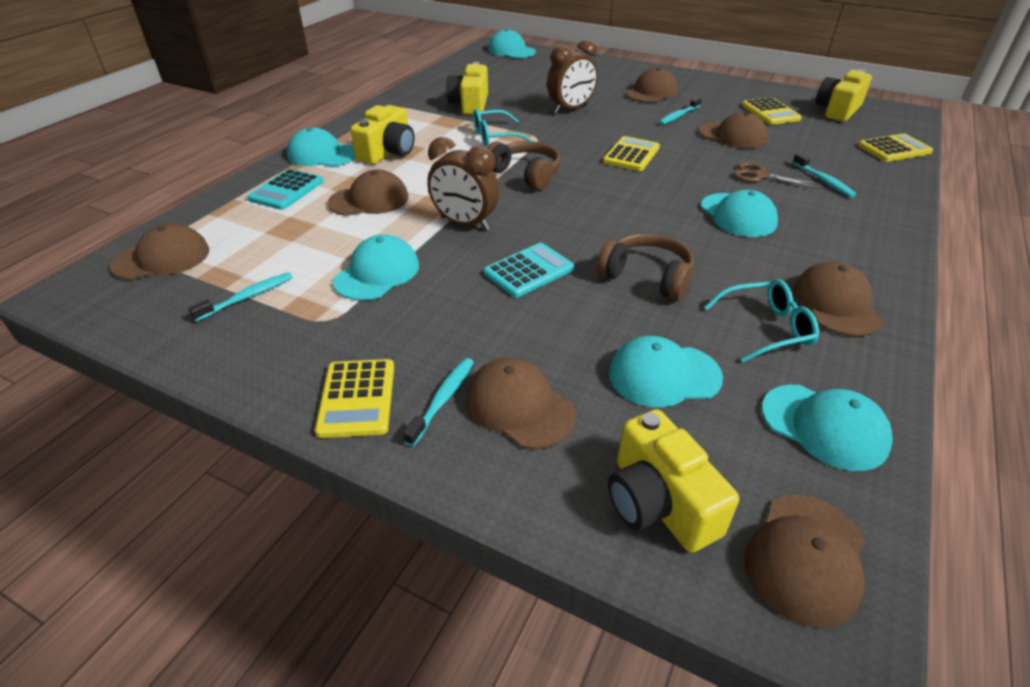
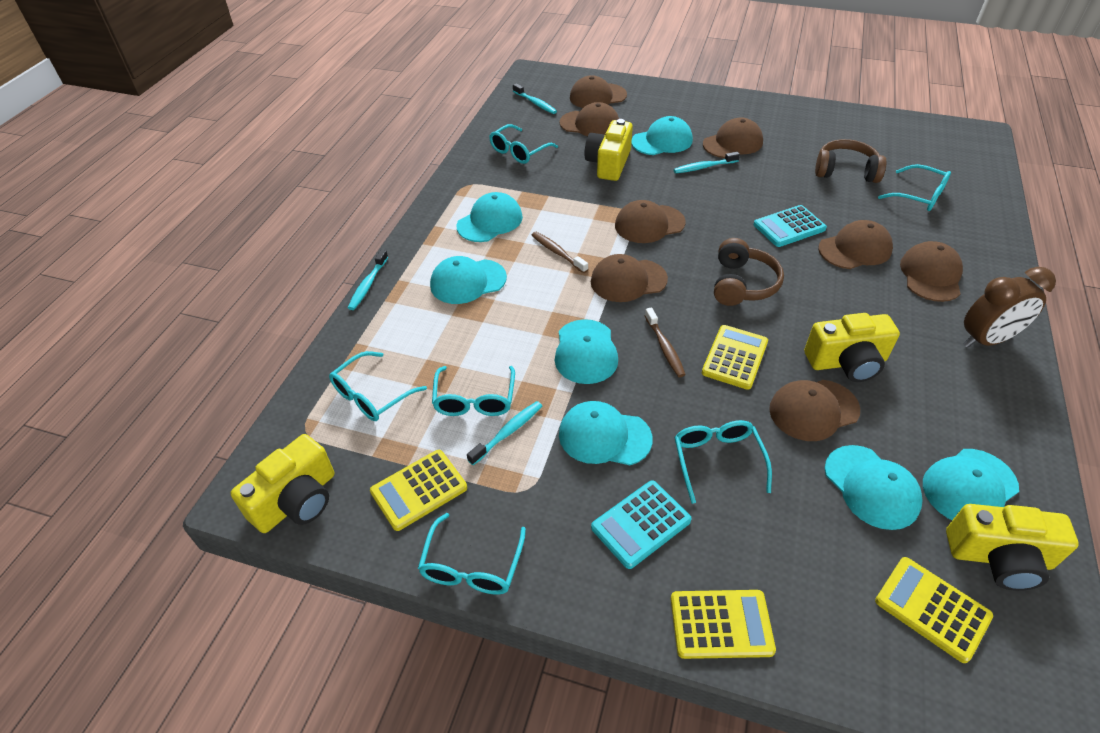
brown cap: [110,223,209,280] [328,169,409,216] [466,357,576,449] [626,67,678,103] [699,112,768,149] [744,494,865,628] [793,262,883,336] = 7 -> [559,102,619,136] [570,75,627,108] [591,254,668,302] [615,200,686,243] [703,117,763,158] [769,380,860,441] [818,220,893,269] [900,241,963,302] = 8
brown clock: [427,137,499,230] [547,39,598,113] = 2 -> [963,267,1056,348] = 1
brown scissors: [733,162,821,189] = 1 -> none = 0
brown toothbrush: none = 0 -> [532,232,588,273] [644,307,686,377] = 2
turquoise cap: [287,128,356,167] [333,234,419,300] [488,29,536,58] [609,336,723,407] [701,190,778,237] [762,385,893,471] = 6 -> [430,256,507,304] [457,192,523,242] [555,319,618,384] [559,401,653,465] [631,116,693,155] [824,445,923,530] [923,449,1019,520] = 7
turquoise glasses: [473,109,534,146] [704,279,819,362] = 2 -> [329,351,427,421] [418,513,526,595] [432,366,515,416] [489,124,558,164] [674,420,772,504] [878,164,951,211] = 6

